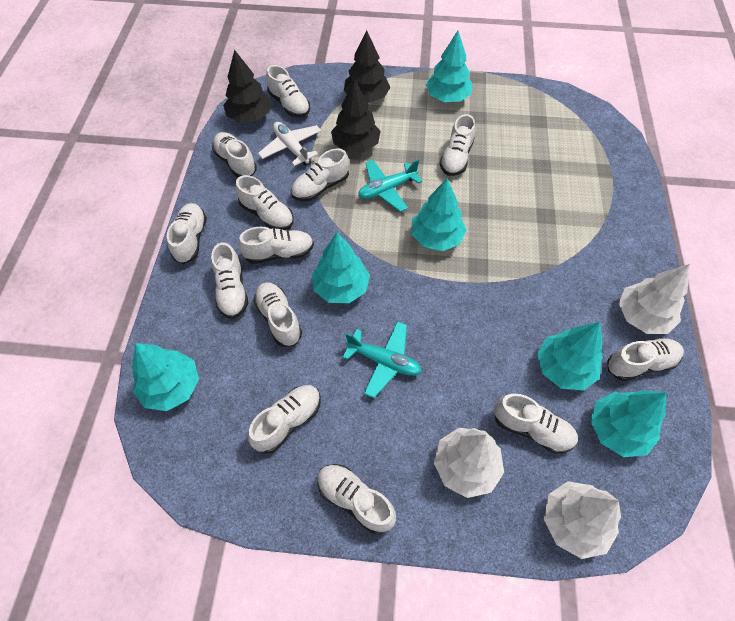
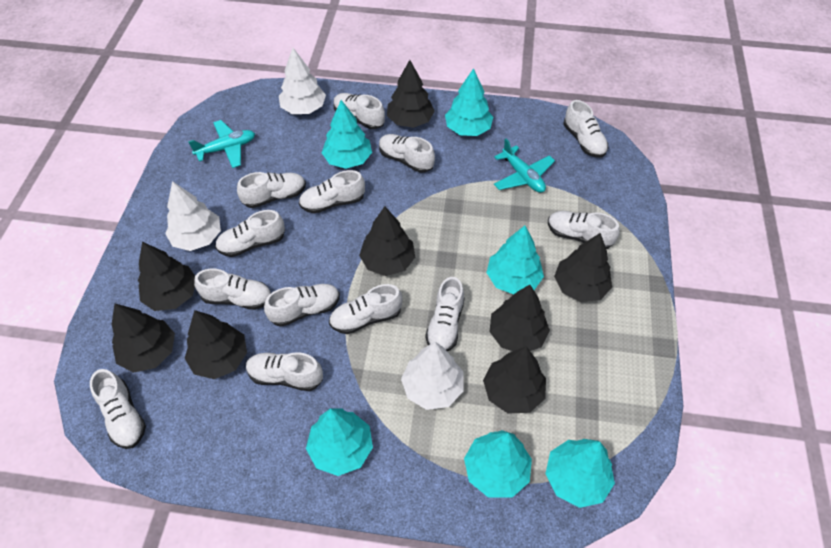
black tree: [223,50,271,123] [331,79,381,152] [344,30,391,103] = 3 -> [112,303,175,373] [138,242,195,311] [184,310,247,379] [359,206,415,276] [387,60,435,128] [483,346,546,414] [489,285,550,351] [554,233,612,302] = 8
white plane: [258,122,321,166] = 1 -> none = 0

